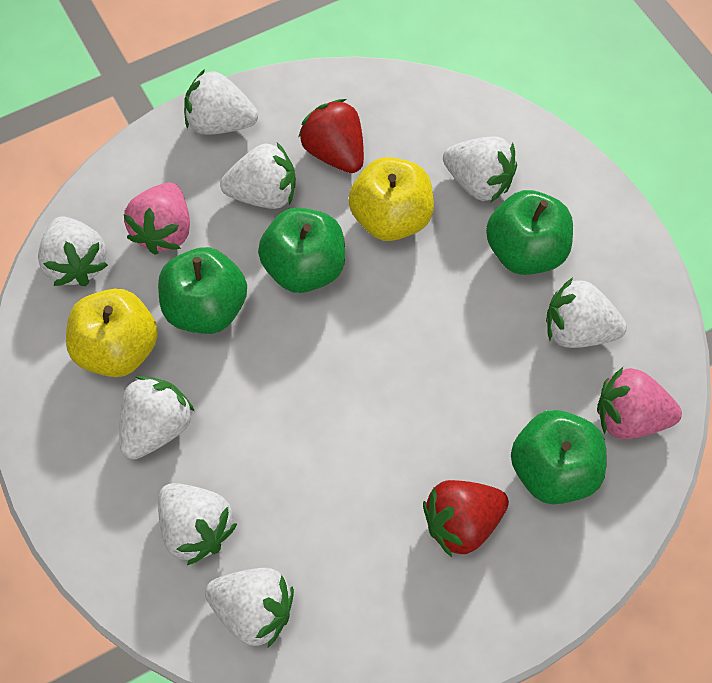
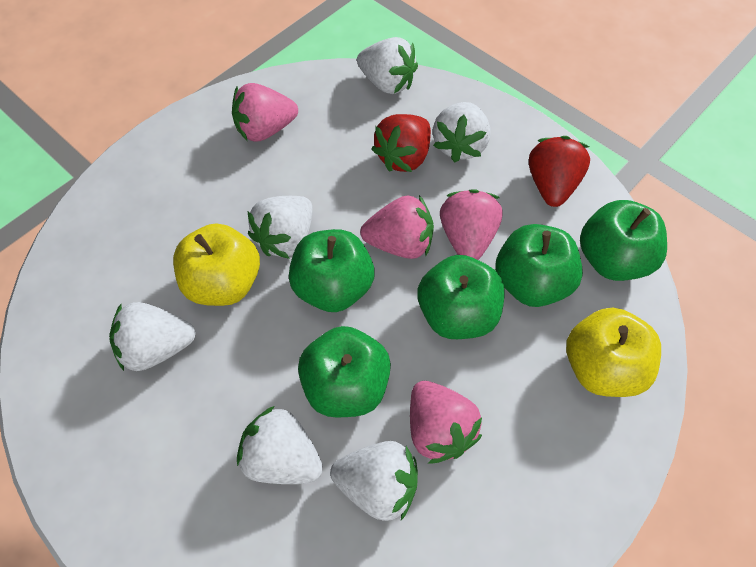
green apple: [158,247,247,334] [258,207,345,293] [486,190,573,275] [511,410,606,504] = 4 -> [289,229,374,312] [298,326,391,418] [418,255,505,339] [495,224,583,307] [580,200,667,281] = 5
pink strawberry: [123,183,190,255] [597,367,682,440] = 2 -> [232,83,298,142] [360,195,434,259] [410,381,482,463] [440,189,502,260] = 4
white strawberry: [38,217,108,286] [119,376,195,459] [158,483,237,565] [184,69,258,135] [205,568,294,647] [220,142,296,209] [443,137,517,203] [546,278,627,348] = 8 -> [109,302,196,371] [237,406,323,484] [248,196,313,259] [330,441,418,521] [357,37,418,94] [433,102,491,162] = 6

